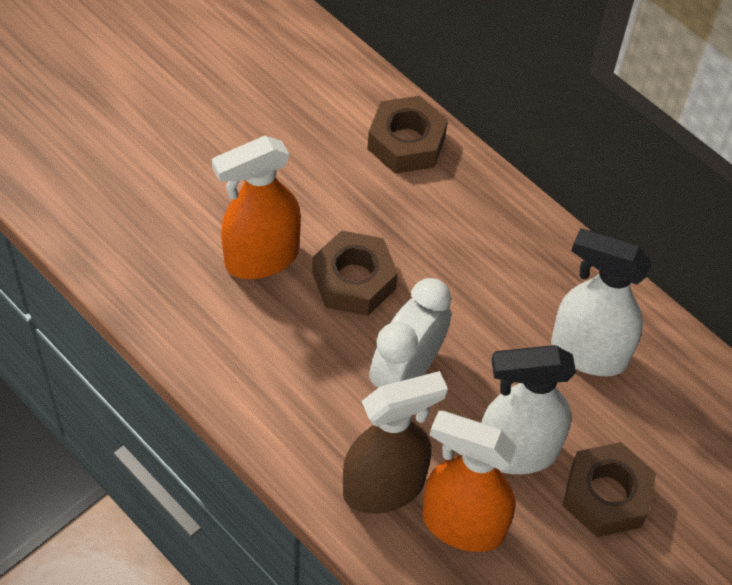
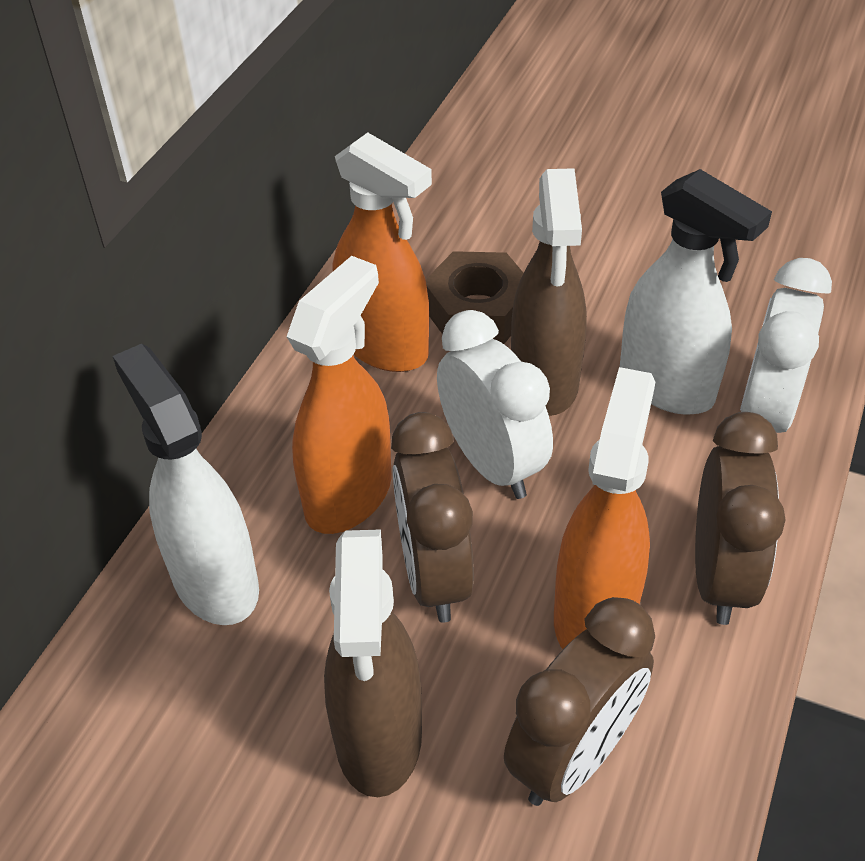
brown clock: none = 0 -> [391,412,474,623] [504,597,655,806] [695,412,785,625] = 3
brown nut: [312,230,398,316] [367,96,448,174] [562,442,656,537] = 3 -> [426,251,523,344] = 1
brown spray bottle: [343,371,448,514] = 1 -> [324,529,422,797] [511,168,587,416] = 2
orange spray bottle: [212,136,301,279] [422,411,517,552] = 2 -> [287,256,392,534] [333,133,432,372] [554,367,655,649] = 3
white clock: [369,278,451,388] = 1 -> [437,310,553,499] [740,258,832,433] = 2

